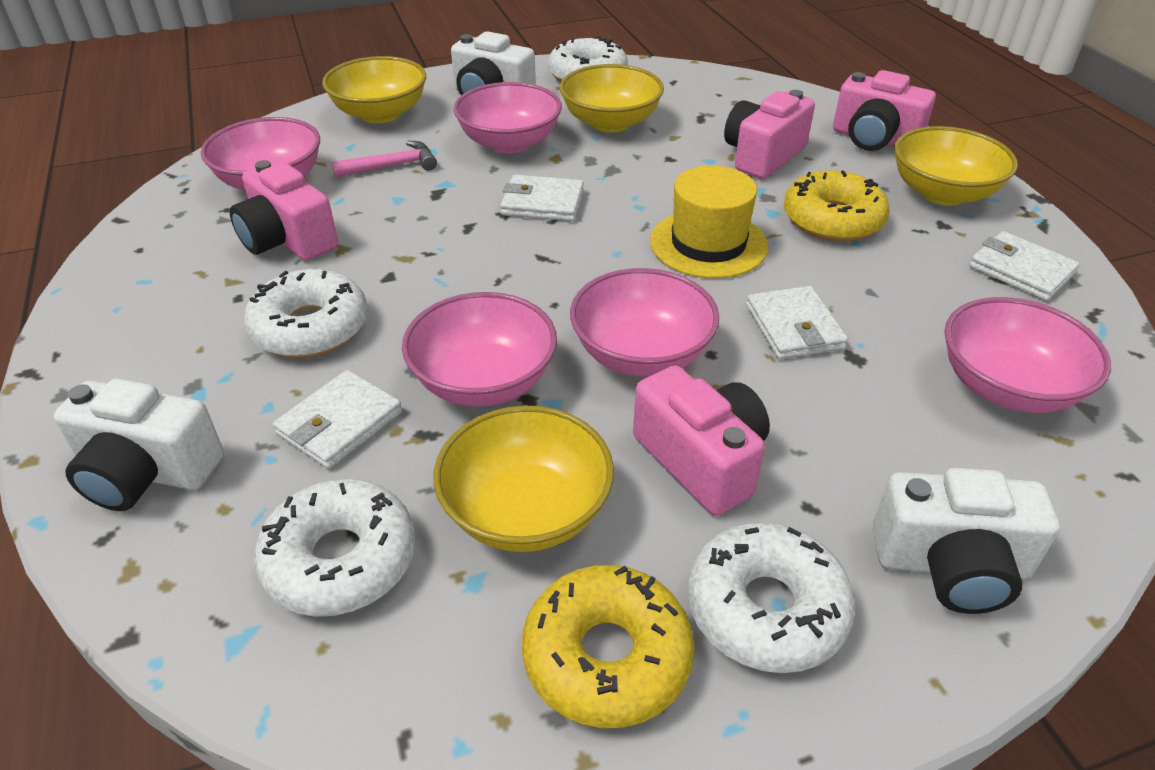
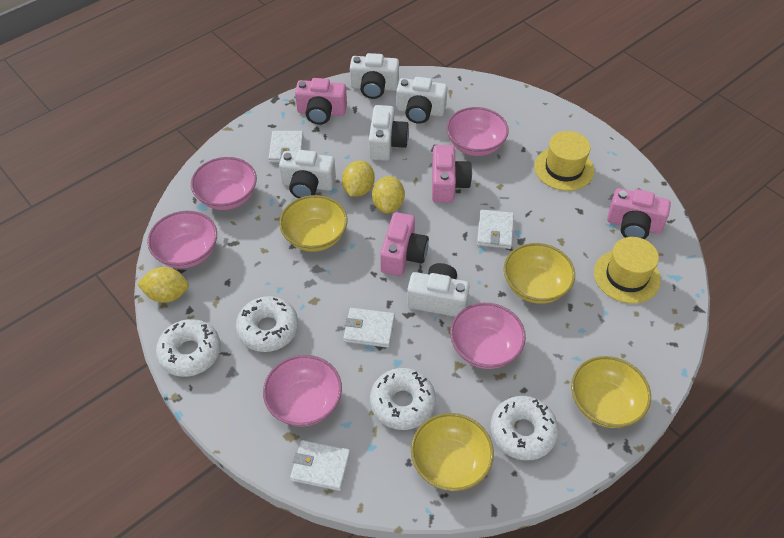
pink hammer: [332,141,437,178] = 1 -> none = 0
white camera: [54,379,224,511] [451,31,536,95] [872,468,1060,614] = 3 -> [279,150,336,198] [350,53,399,99] [369,105,409,161] [396,77,448,124] [407,263,470,317] = 5
yellow donut: [522,565,695,728] [784,170,889,241] = 2 -> none = 0
yellow hat: [650,166,768,279] = 1 -> [534,131,594,191] [594,237,661,304] = 2
yellow lemon: none = 0 -> [137,267,189,303] [342,161,375,197] [372,176,405,213] = 3

